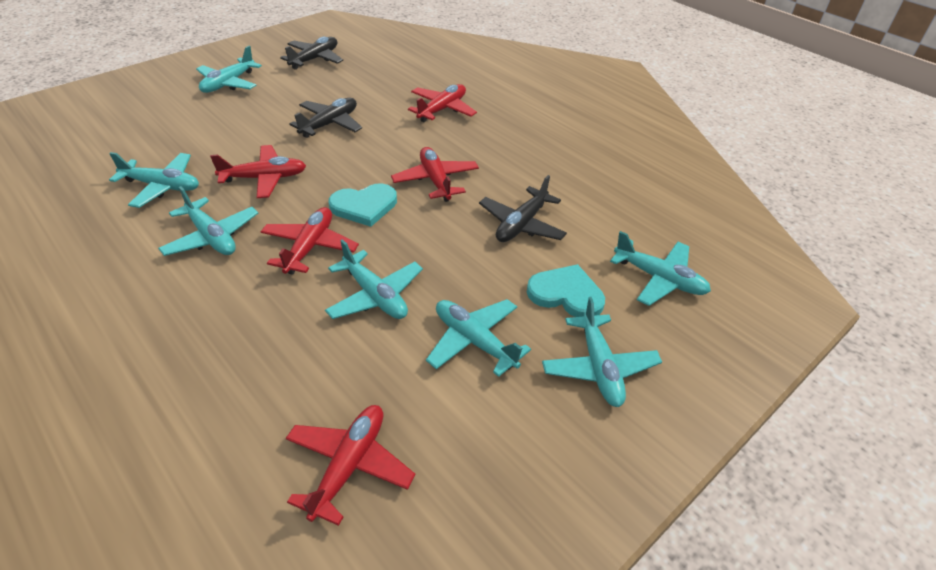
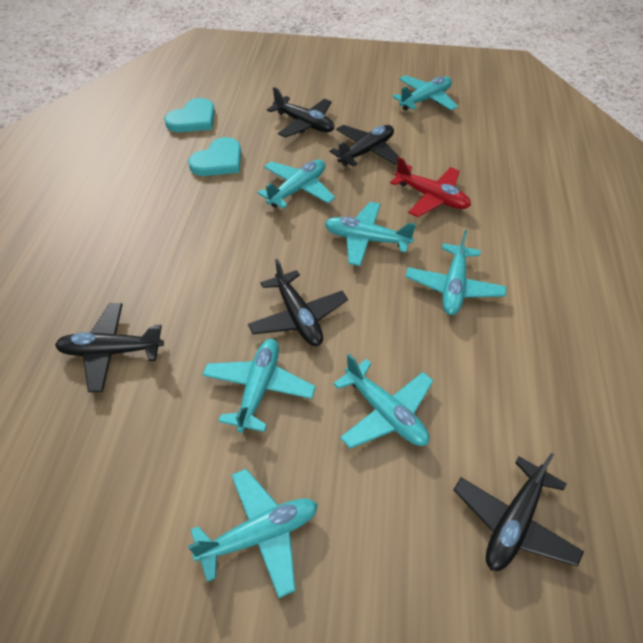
black plane: [280,37,343,70] [289,98,362,138] [479,175,567,242] = 3 -> [55,303,164,392] [248,259,348,346] [267,87,334,138] [330,125,399,166] [454,453,584,571] = 5
red plane: [210,145,306,198] [261,207,359,275] [286,405,415,526] [391,147,479,202] [408,84,477,122] = 5 -> [390,157,471,217] = 1

